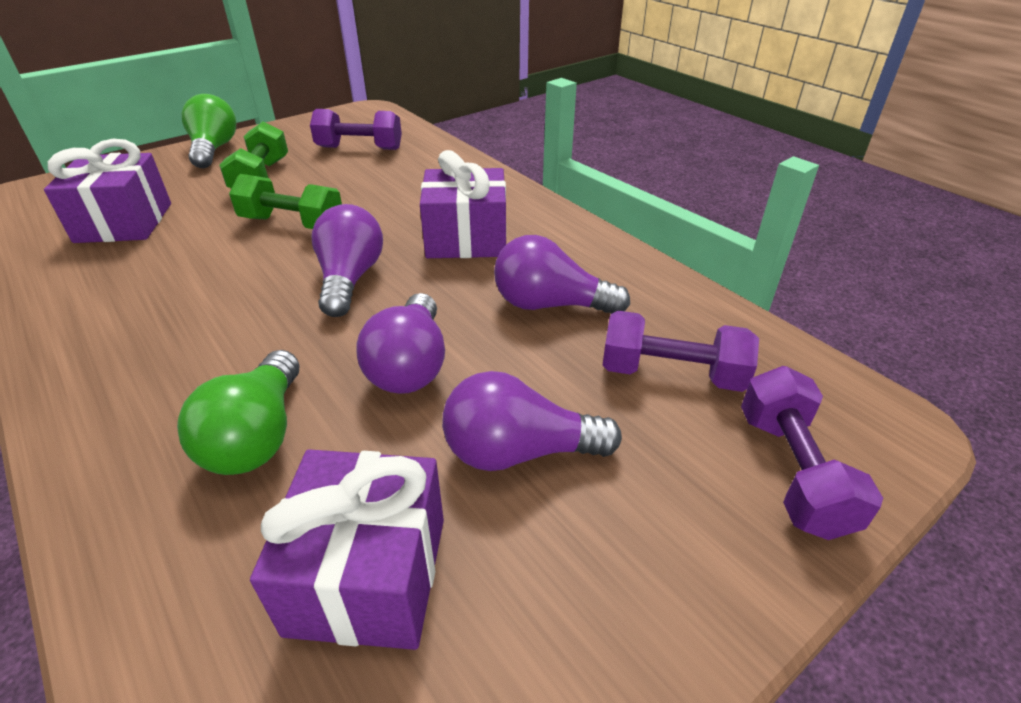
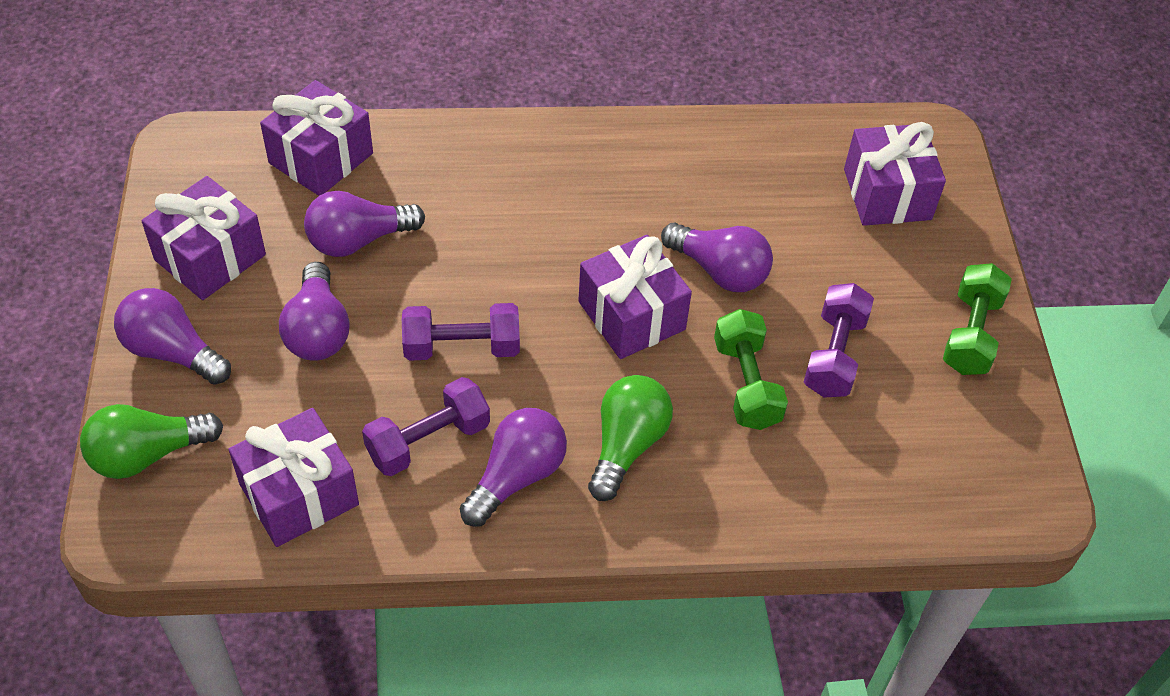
purple gift: [44,139,171,243] [250,449,444,650] [420,150,506,258] = 3 -> [141,176,266,300] [229,408,359,547] [260,80,373,196] [578,235,692,359] [844,122,946,226] = 5
purple light bulb: [311,204,383,317] [356,293,445,394] [442,371,622,471] [494,235,630,314] = 4 -> [114,288,231,385] [279,262,349,361] [304,191,425,257] [460,408,567,526] [661,222,773,292] = 5

